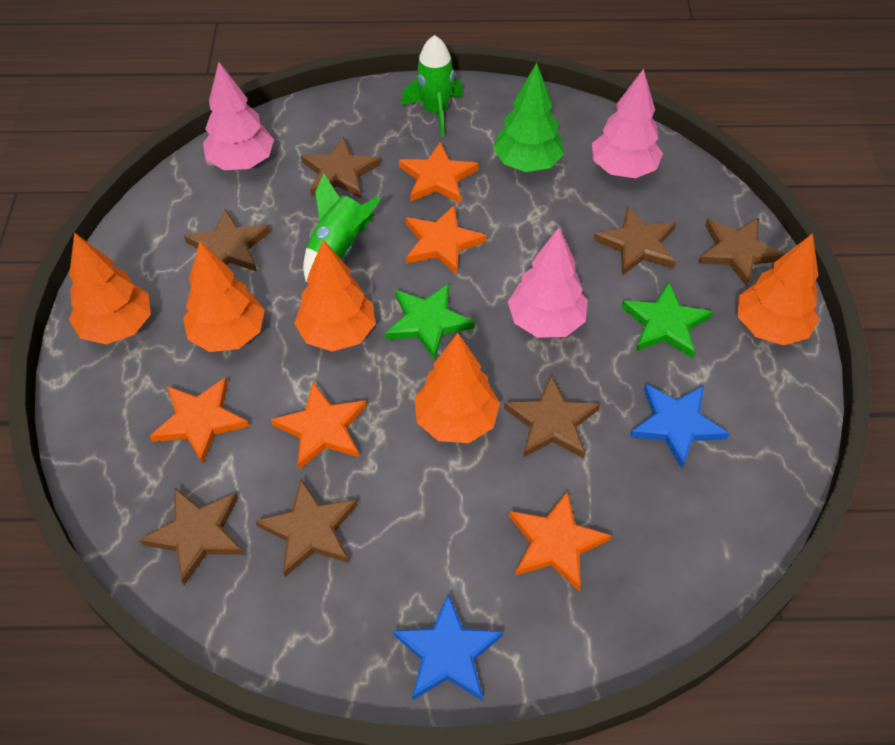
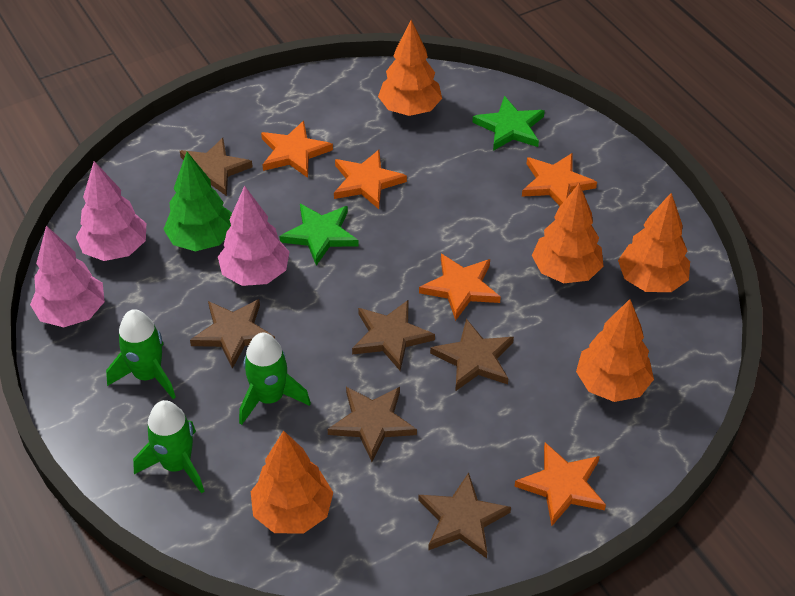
blue star: [393,594,503,701] [630,384,729,468] = 2 -> none = 0
brown star: [140,488,244,585] [184,209,270,272] [255,479,358,577] [301,137,381,198] [504,376,600,459] [593,206,676,275] [698,218,785,286] = 7 -> [180,138,253,196] [190,299,275,369] [327,387,417,462] [352,300,435,371] [418,473,511,558] [430,319,514,391] = 6
green rocket: [303,174,381,282] [401,35,463,137] = 2 -> [106,309,176,399] [133,400,204,494] [239,332,311,425] = 3

